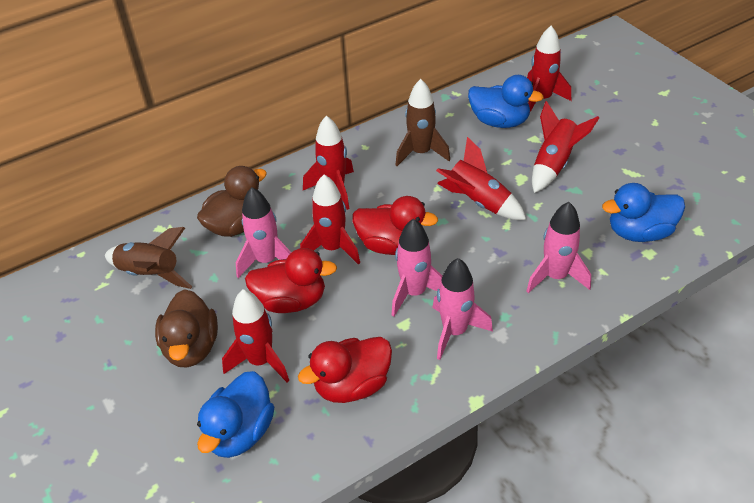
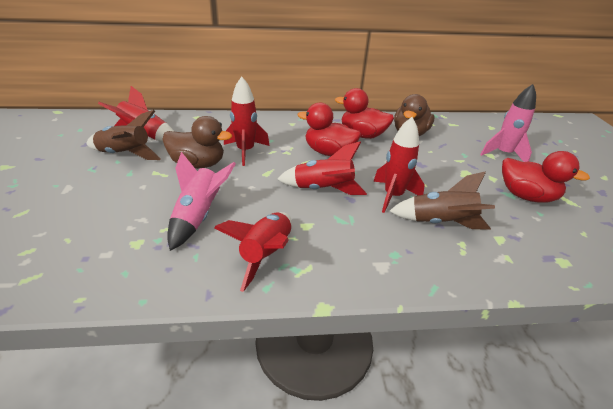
blue duck: [197,371,274,458] [468,75,544,128] [602,183,685,242] = 3 -> none = 0
pink rocket: [236,187,291,278] [392,219,442,317] [433,258,493,360] [526,202,591,293] = 4 -> [167,152,236,251] [480,84,536,162] = 2
red rocket: [222,289,289,382] [300,175,360,265] [303,116,354,210] [436,137,526,220] [527,26,571,112] [532,101,599,193] = 6 -> [98,86,175,142] [214,212,292,292] [224,77,270,166] [277,141,367,195] [373,117,425,213] = 5

